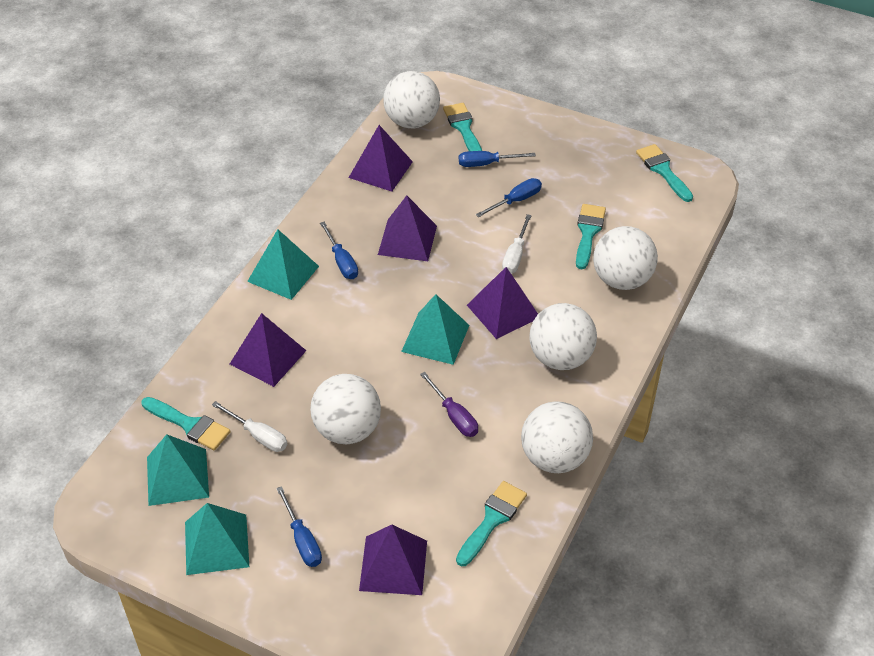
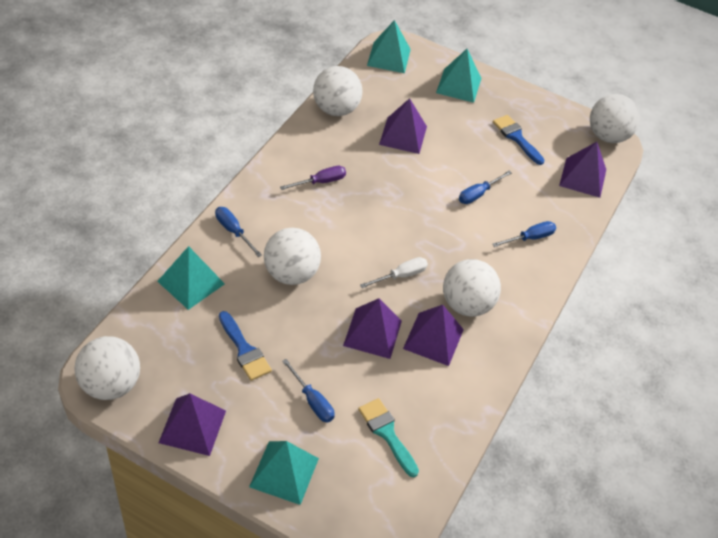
blue brush: none = 0 -> [219,311,272,381] [493,115,545,165] = 2
turquoise brush: [142,397,230,450] [443,103,482,151] [456,481,527,566] [576,204,606,269] [636,144,693,202] = 5 -> [358,398,419,477] = 1
white screwdriver: [212,401,288,452] [502,214,532,274] = 2 -> [360,257,428,288] = 1

